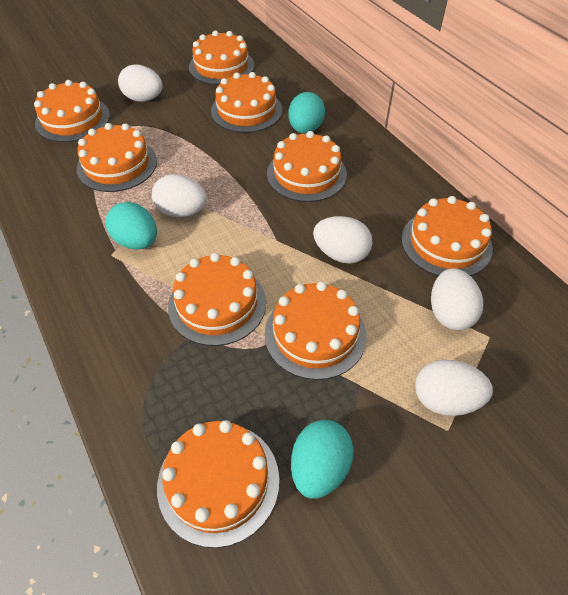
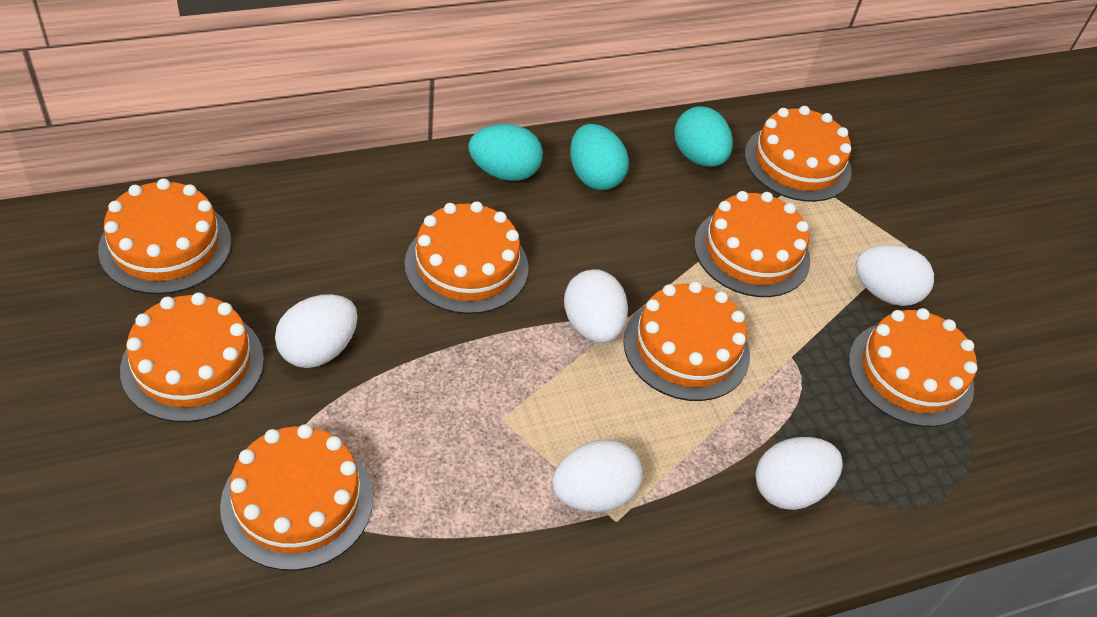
orange cake: [34,80,110,142] [77,123,157,192] [157,420,279,548] [168,253,266,346] [189,31,254,85] [211,72,282,133] [265,281,367,380] [267,131,347,202] [401,196,493,276] = 9 -> [98,178,231,294] [120,292,264,422] [220,424,373,571] [404,201,528,314] [623,281,750,401] [694,191,810,297] [745,106,852,202] [849,308,977,427] = 8

